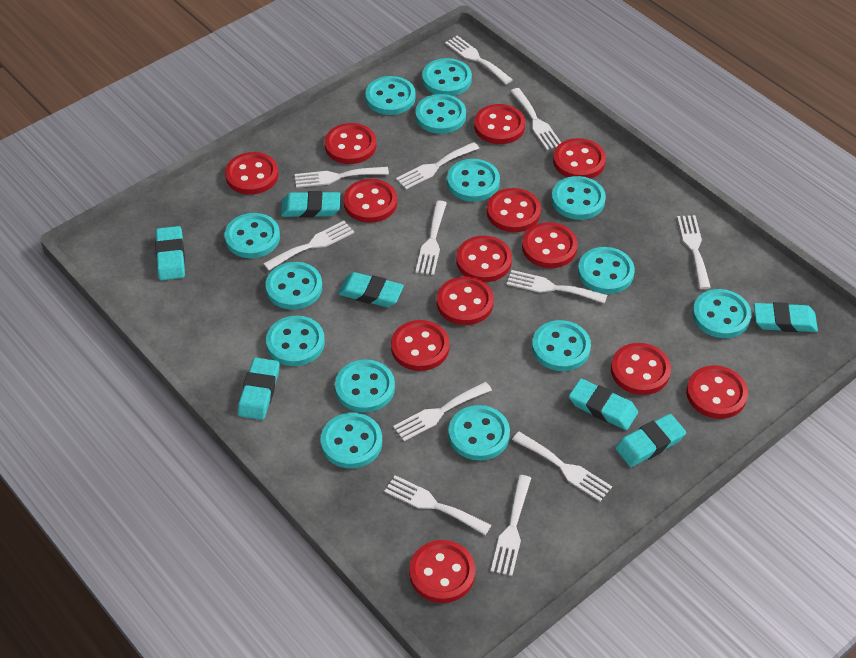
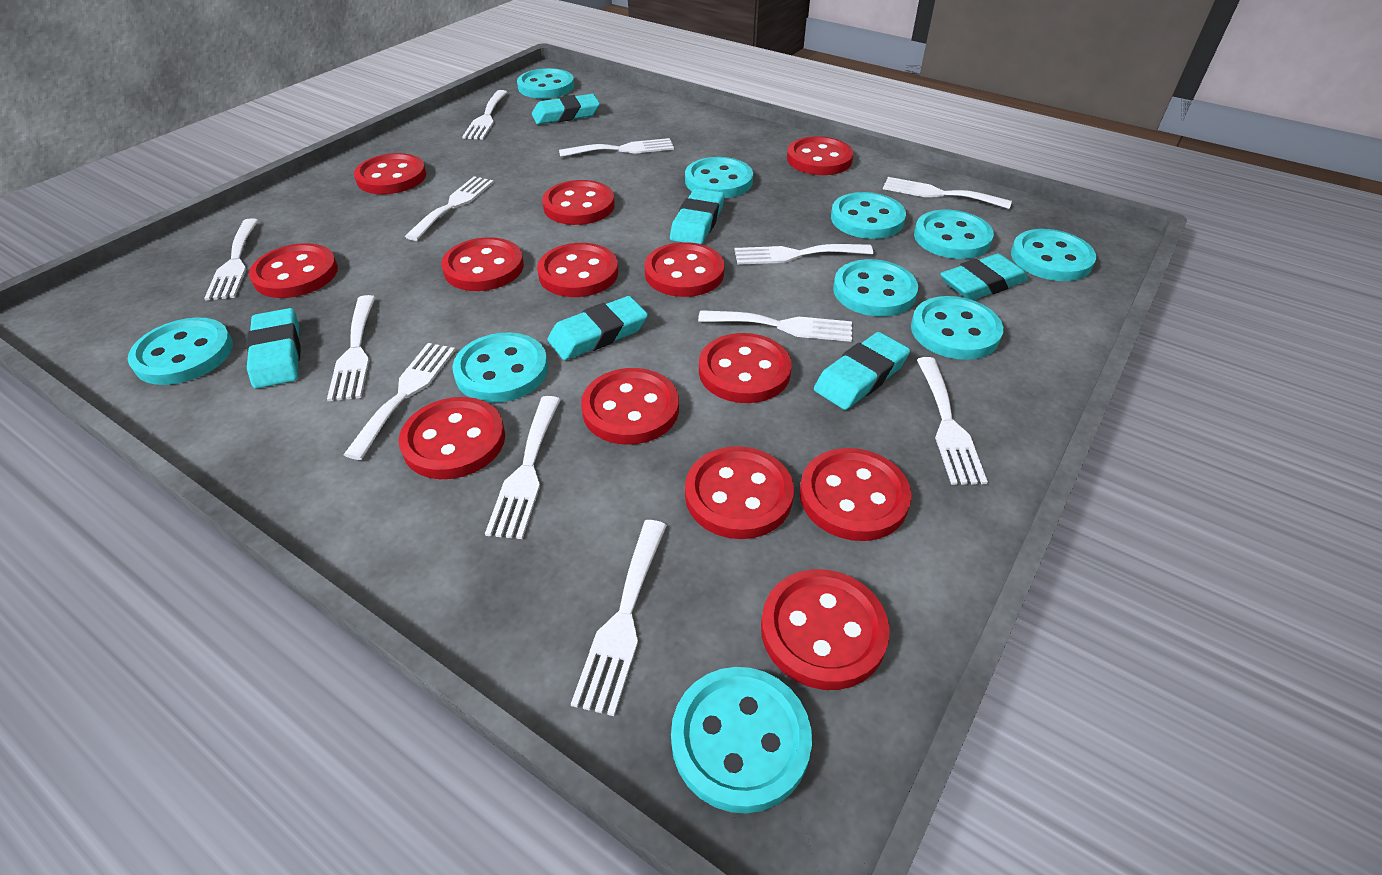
turquoise button: [225,213,280,258] [265,262,322,310] [266,315,325,366] [320,413,382,468] [335,360,395,413] [365,76,416,115] [415,94,466,134] [422,58,472,96] [447,159,500,202] [448,405,510,461] [532,320,591,371] [551,176,606,220] [578,247,635,294] [692,289,751,338] = 14 -> [128,317,233,385] [452,332,548,403] [517,68,574,99] [671,667,812,814] [685,157,753,198] [831,192,906,239] [833,259,918,317] [911,296,1003,360] [914,210,994,259] [1011,229,1096,281] = 10
turquoise eraser: [155,226,185,280] [238,358,280,420] [281,191,340,218] [338,272,404,307] [569,379,638,430] [615,414,686,467] [754,302,818,332] = 7 -> [246,308,301,389] [532,94,600,124] [547,296,648,360] [670,188,724,244] [814,332,910,410] [940,254,1028,300] = 6

